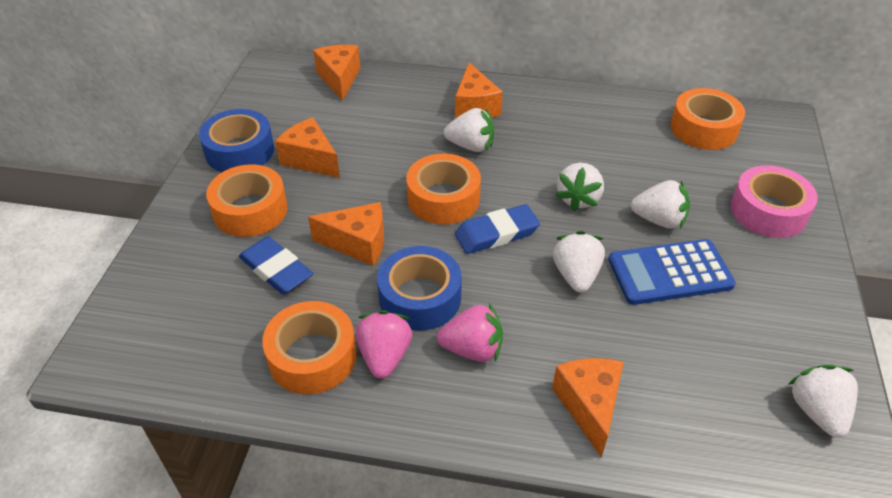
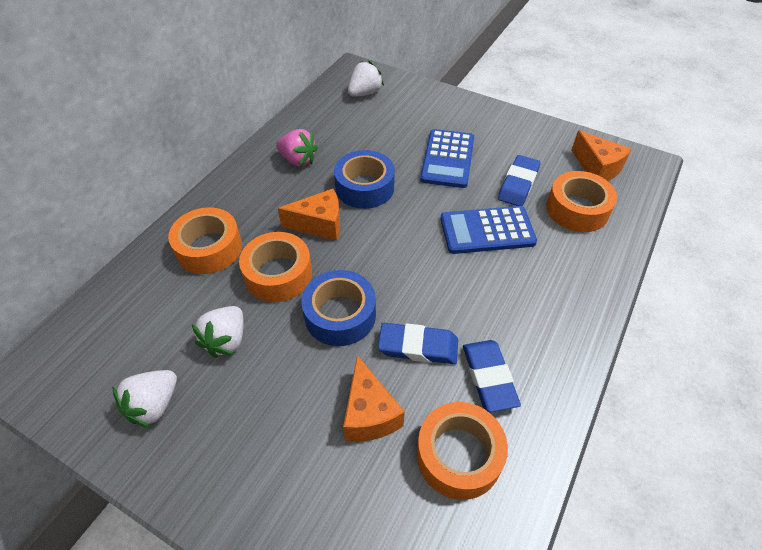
blue calculator: [608,239,736,305] = 1 -> [420,129,474,188] [440,206,537,254] = 2
blue eraser: [239,237,313,294] [455,204,540,254] = 2 -> [378,323,458,364] [463,340,521,412] [498,155,541,206] = 3
orange cheese: [275,117,340,178] [308,202,384,266] [313,45,360,101] [455,62,503,119] [552,358,624,458] = 5 -> [278,189,340,241] [343,355,405,442] [571,130,631,181] = 3
pink strawberry: [356,310,412,378] [437,303,503,362] = 2 -> [276,129,318,166] = 1
pink tape: [731,165,818,238] = 1 -> none = 0
white strawberry: [444,108,494,152] [553,231,605,292] [555,163,604,211] [631,180,690,228] [788,365,858,438] = 5 -> [113,370,177,428] [192,306,244,358] [348,61,384,97] = 3

